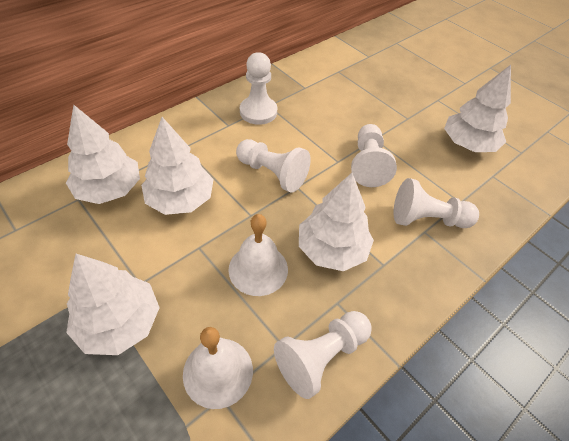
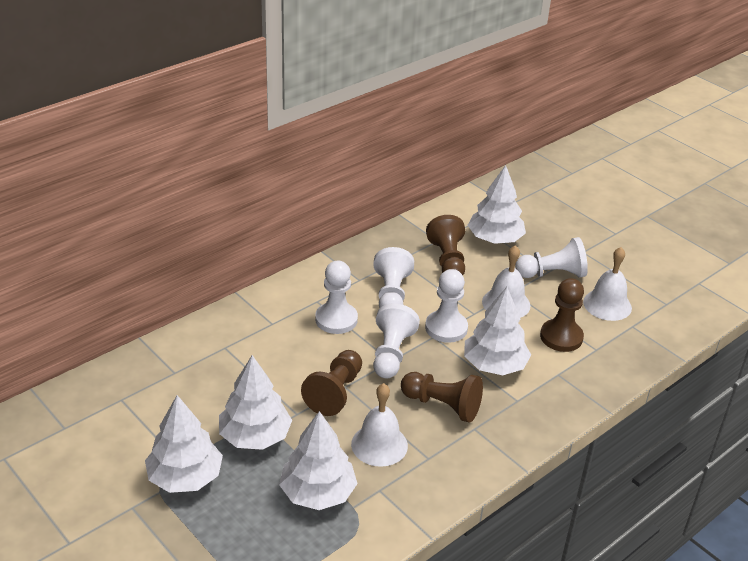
brown pawn: none = 0 -> [301,350,362,416] [401,372,483,422] [426,215,465,275] [540,278,584,352] = 4
white bell: [183,327,253,409] [229,214,288,296] = 2 -> [351,383,408,467] [482,245,530,318] [583,247,632,321] = 3

